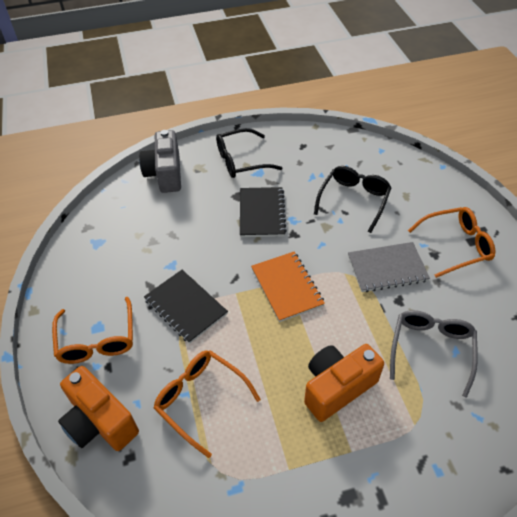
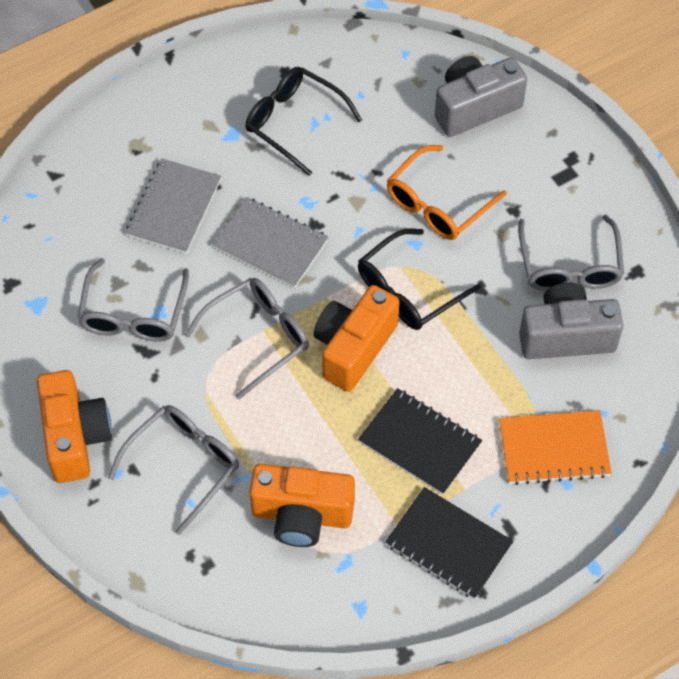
grey camera: [139,130,181,193] = 1 -> [435,56,527,137] [519,283,623,359] = 2
grey glasses: [390,310,478,398] = 1 -> [77,258,189,342] [108,405,239,535] [185,278,309,399] [518,215,624,291] = 4
grey notebook: [348,242,430,292] = 1 -> [125,159,221,254] [212,197,328,288] = 2
orange camera: [58,366,139,451] [304,344,384,422] = 2 -> [37,370,112,483] [249,464,355,547] [314,285,399,392] = 3
orange glasses: [52,297,133,364] [154,350,261,458] [408,207,495,278] = 3 -> [387,145,507,240] = 1

